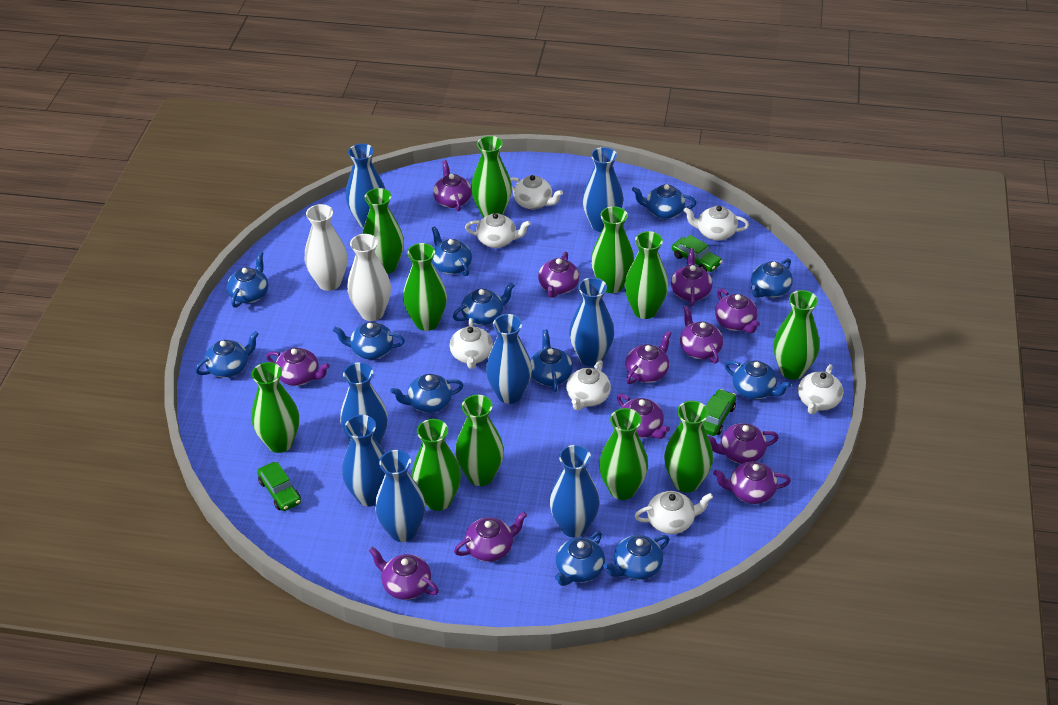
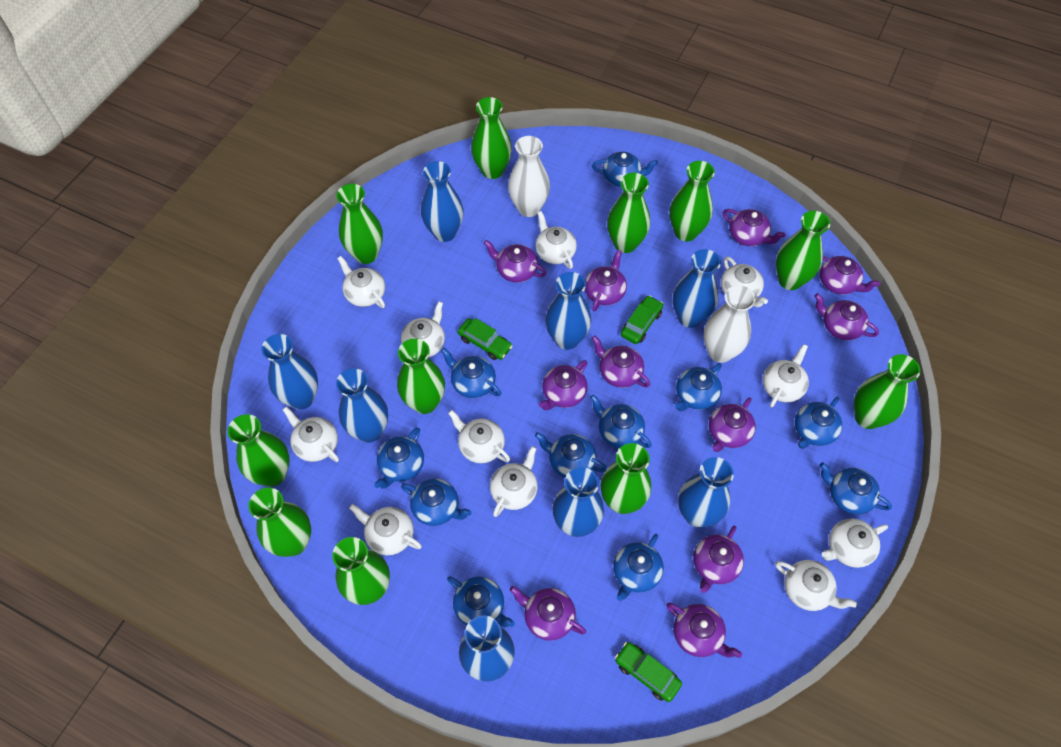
blue teapot: [195,331,259,378] [227,252,268,308] [333,322,405,359] [390,374,463,413] [431,226,472,276] [453,282,515,325] [530,329,573,392] [555,531,605,586] [603,535,669,580] [632,184,696,219] [725,361,791,399] [751,258,793,298] = 12 -> [374,427,424,489] [401,479,472,526] [441,348,501,398] [447,576,515,627] [535,432,607,478] [590,395,652,448] [592,152,658,187] [613,534,664,601] [675,363,722,411] [795,397,842,449] [819,462,892,514] = 11
purple teapot: [266,348,330,386] [369,547,439,600] [433,160,472,211] [454,511,527,562] [538,252,579,298] [617,394,670,439] [625,331,672,384] [671,248,712,306] [680,306,723,363] [708,423,779,464] [713,462,791,504] [715,289,760,333] = 12 -> [484,240,547,283] [510,586,586,641] [539,360,587,410] [585,249,627,311] [591,336,650,388] [667,603,742,658] [693,526,744,593] [709,397,756,452] [723,209,786,246] [814,293,879,340] [820,256,881,295] = 11
white teapot: [450,318,493,369] [465,213,531,248] [510,175,563,209] [566,360,611,410] [635,491,713,534] [683,206,749,240] [798,364,843,414] = 7 -> [283,407,339,462] [337,256,385,308] [349,504,422,555] [401,301,445,358] [448,410,510,463] [490,446,538,517] [536,211,577,269] [721,257,768,307] [763,344,809,408] [775,560,857,611] [822,519,888,568] = 11

